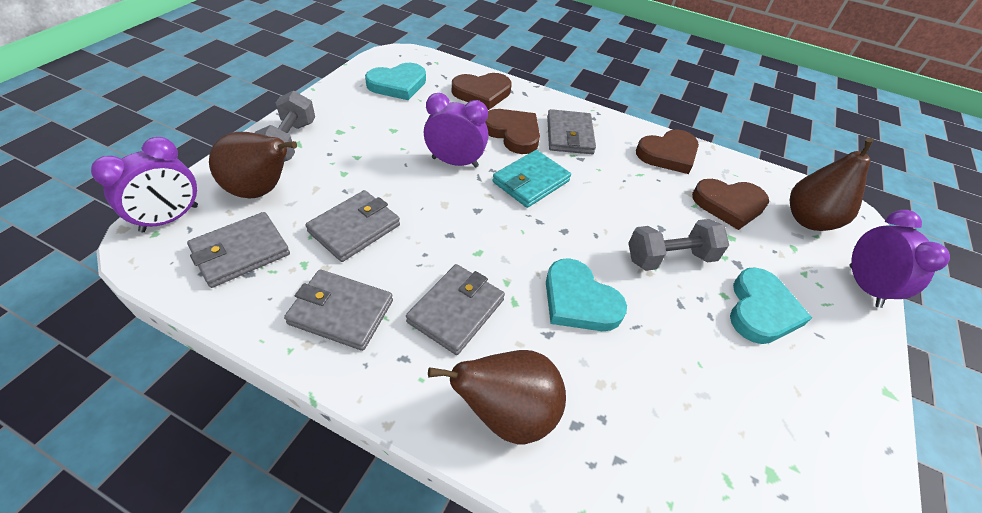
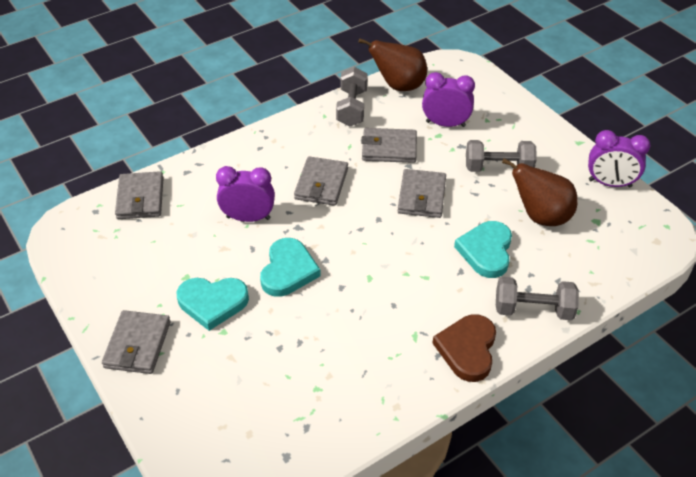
brown heart: [452,73,512,110] [485,109,540,154] [636,129,699,174] [692,179,769,230] = 4 -> [432,314,496,382] = 1
brown pear: [209,132,297,198] [428,350,566,445] [790,138,873,231] = 3 -> [359,38,427,91] [502,158,577,226] = 2
grey dumbbell: [255,90,315,162] [628,219,729,271] = 2 -> [336,67,368,127] [466,140,537,172] [496,277,579,320] = 3
turquoise wallet: [492,150,571,208] = 1 -> none = 0

